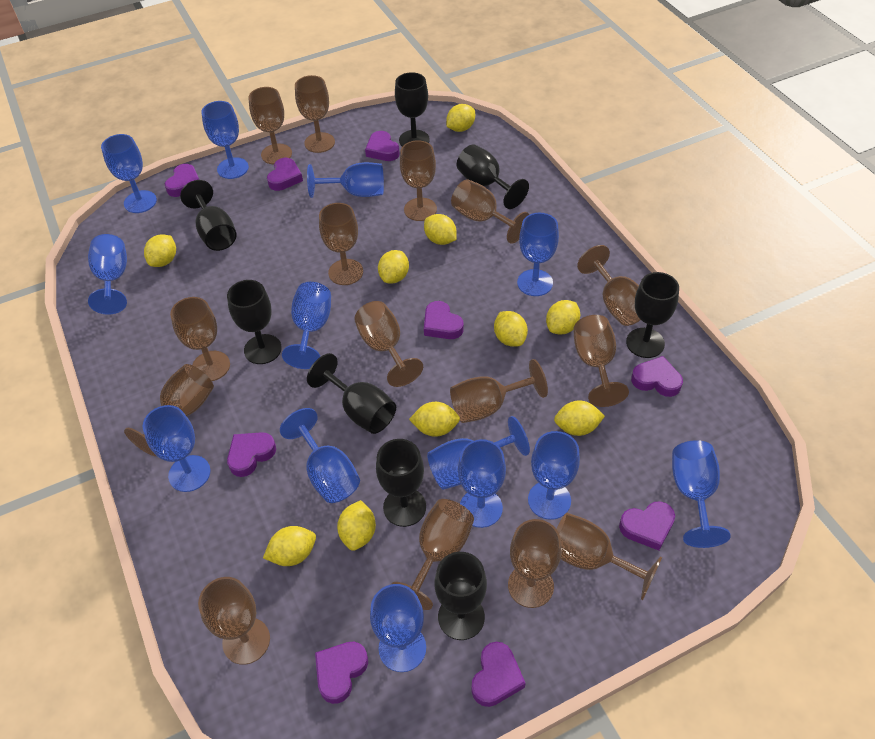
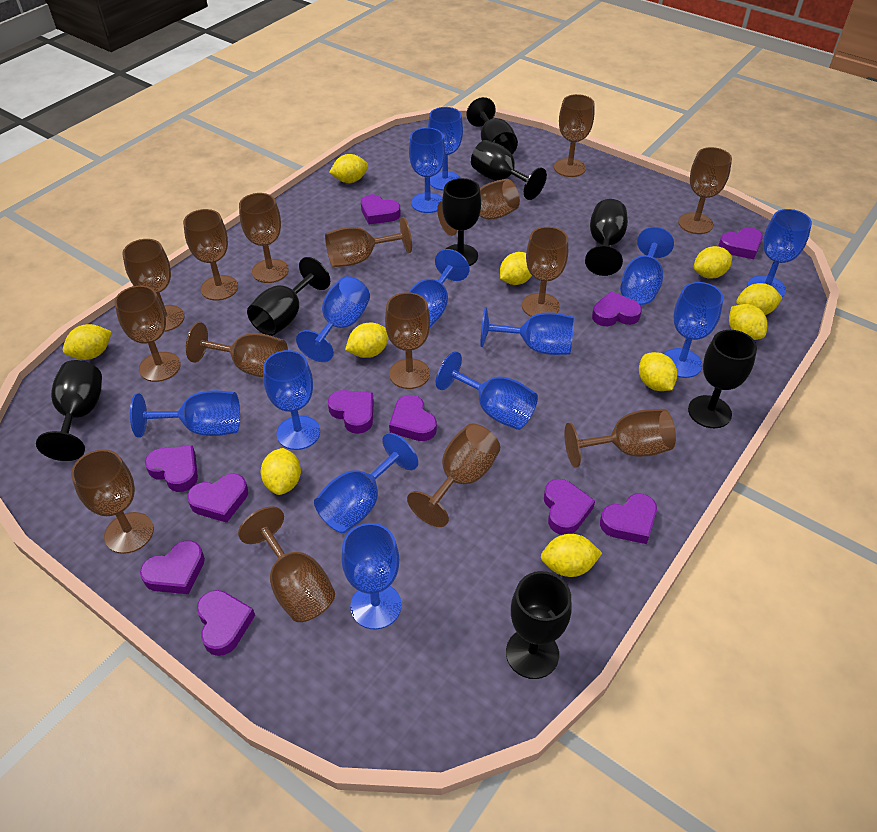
purple heart: [165,164,199,197] [227,432,276,477] [267,158,303,191] [315,642,368,704] [365,131,400,161] [424,301,464,339] [471,642,526,707] [619,501,675,551] [631,356,683,397] = 9 -> [140,541,205,594] [145,445,198,492] [187,473,248,523] [197,590,255,656] [328,390,374,434] [361,194,401,224] [389,395,437,441] [544,479,595,535] [592,291,642,326] [600,493,657,544] [719,227,763,259] = 11

